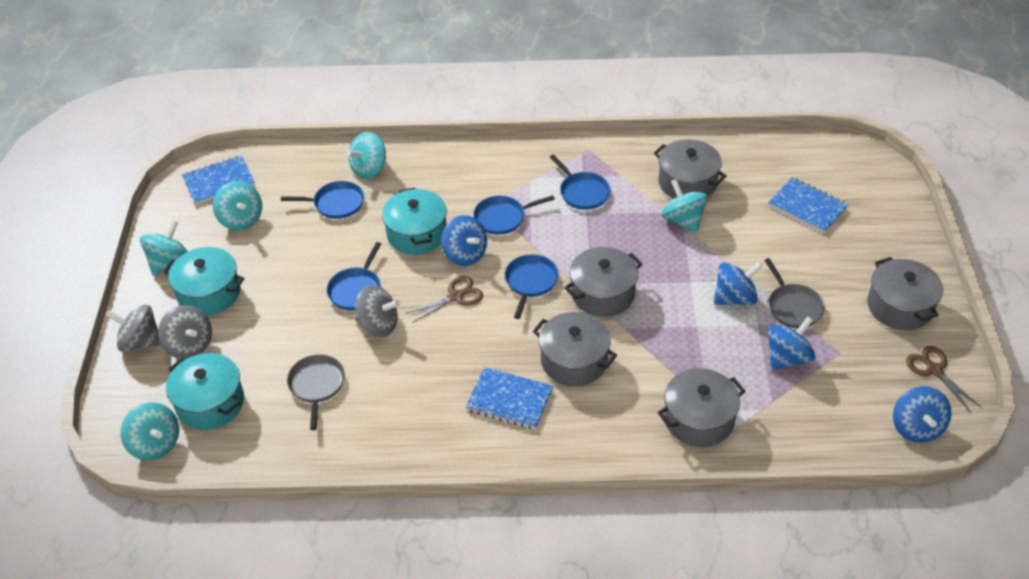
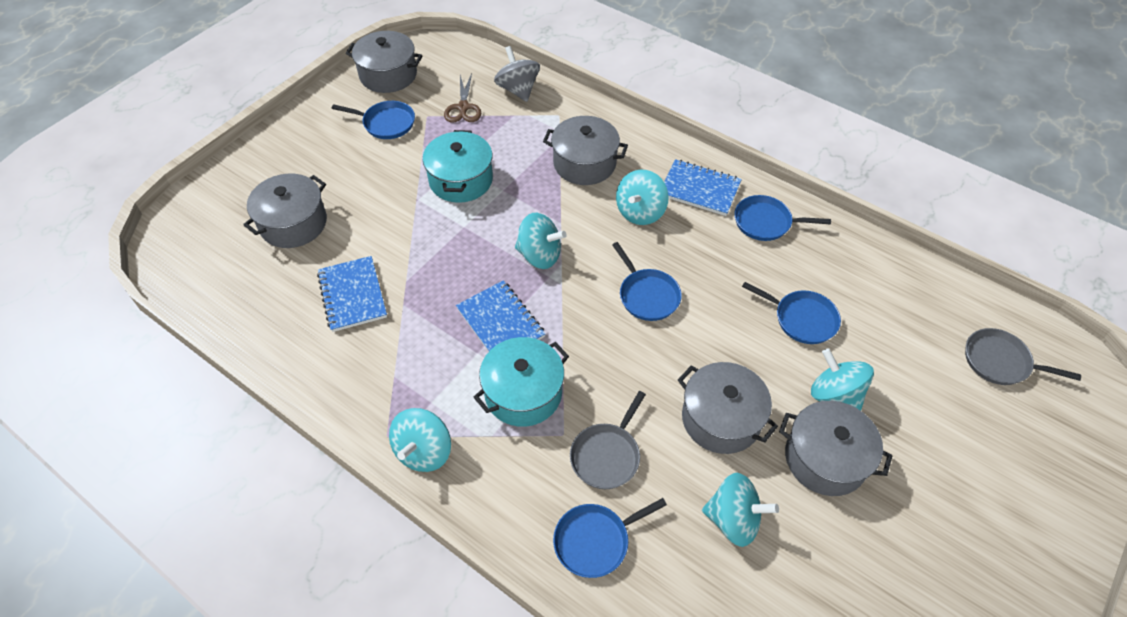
blue spinning top: [441,215,487,266] [713,262,763,305] [768,316,815,370] [893,386,952,443] = 4 -> none = 0
brown scissors: [405,276,483,323] [906,346,982,413] = 2 -> [444,73,481,123] = 1
grey spinning top: [105,305,161,352] [158,305,212,359] [355,285,400,337] = 3 -> [494,46,540,102] = 1
turquoise pot: [163,247,244,316] [166,353,244,430] [382,187,447,255] = 3 -> [423,130,493,203] [473,337,569,427] = 2

